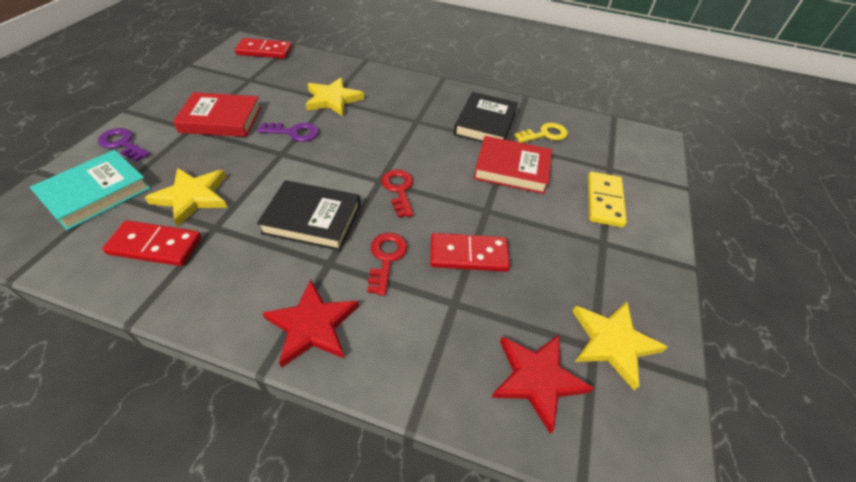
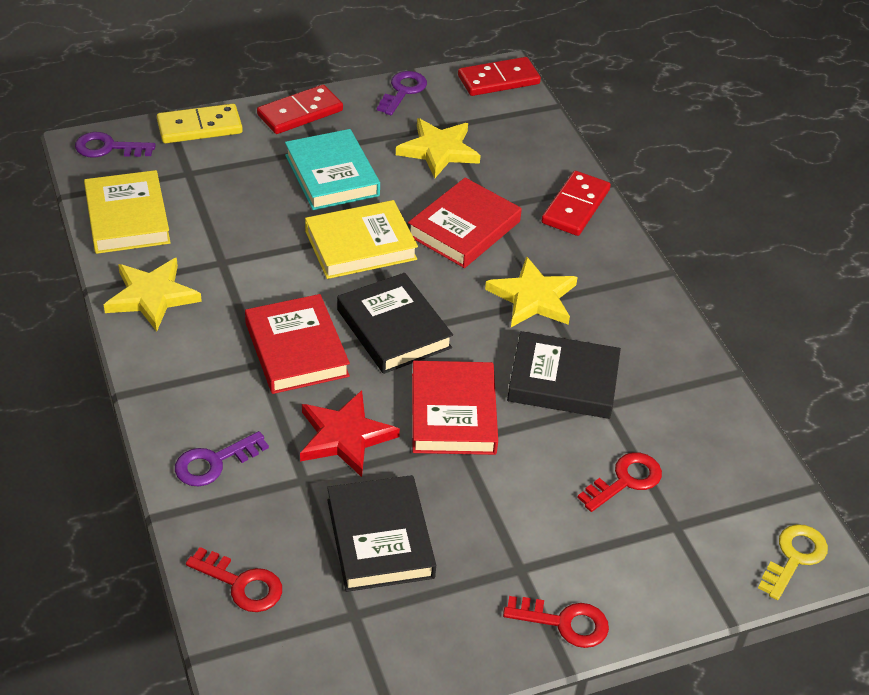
black book: [257,180,361,251] [454,92,518,142] = 2 -> [327,475,436,592] [337,273,453,374] [507,331,621,419] = 3
purple key: [98,128,150,162] [258,123,319,142] = 2 -> [75,132,156,157] [175,431,269,486] [377,71,427,115] = 3
red book: [173,92,261,137] [474,136,552,194] = 2 -> [245,294,350,394] [408,178,522,268] [412,361,498,455] = 3
red key: [367,233,408,296] [381,169,414,217] = 2 -> [186,547,282,612] [503,596,609,648] [577,452,662,512] = 3
red star: [263,279,359,368] [491,335,594,434] = 2 -> [300,390,400,477] = 1
yellow book: none = 0 -> [84,170,171,254] [305,200,418,279] = 2

